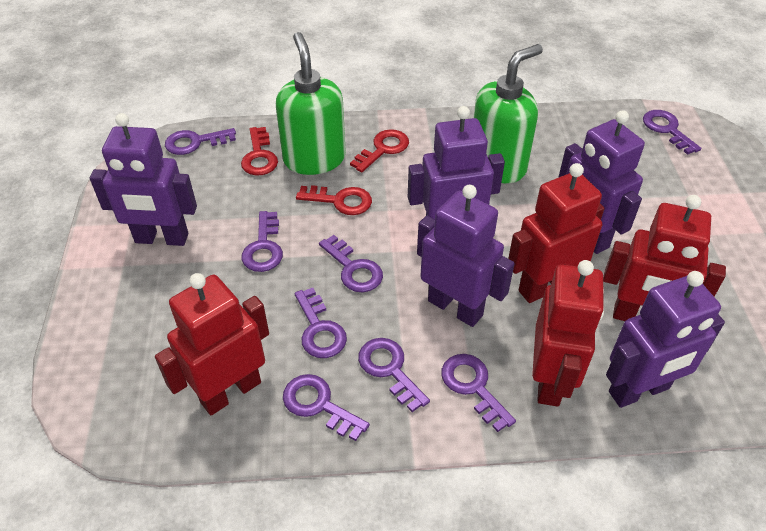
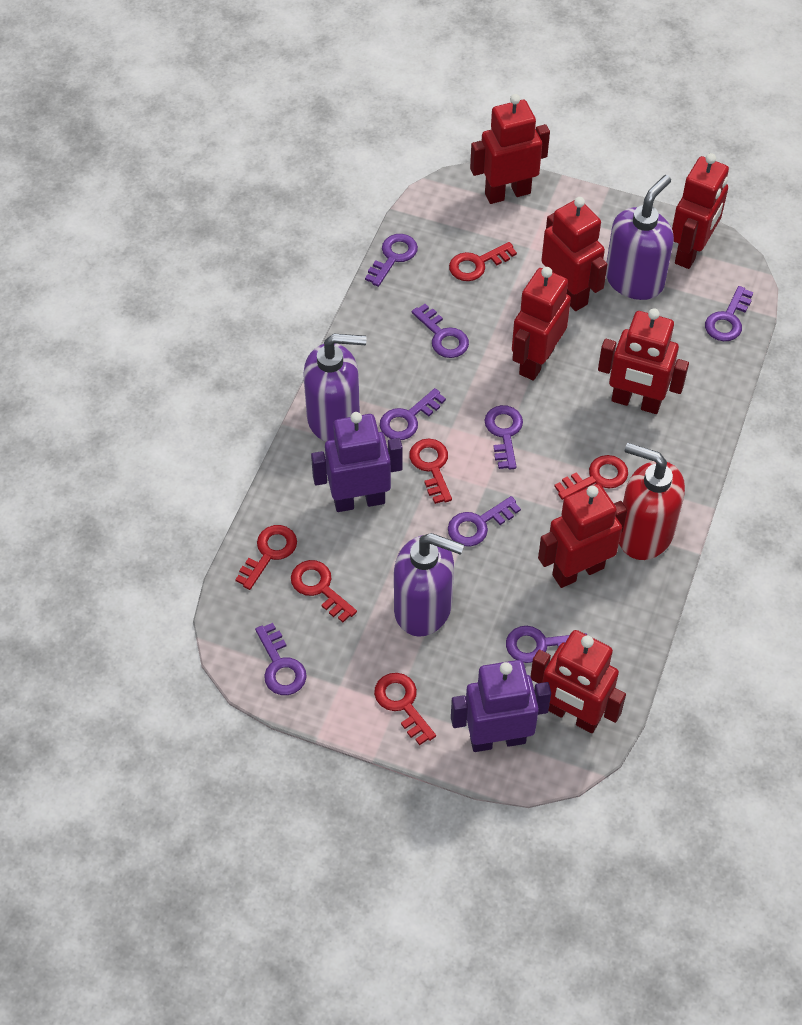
green soap dispenser: [276,32,346,175] [474,44,543,183] = 2 -> none = 0
purple robot: [90,113,197,246] [408,106,505,219] [417,185,515,327] [558,110,645,254] [606,271,725,408] = 5 -> [311,412,403,512] [451,660,551,752] = 2
purple soap dispenser: none = 0 -> [303,334,367,442] [394,533,464,637] [606,175,674,300] = 3
red key: [241,127,278,175] [296,185,372,215] [350,129,409,173] = 3 -> [235,525,297,590] [291,560,357,622] [374,673,436,745] [409,438,452,504] [449,242,517,281] [554,455,628,500] = 6
red robot: [155,273,269,415] [508,163,604,303] [532,260,604,407] [603,195,726,321] = 4 -> [470,94,550,204] [512,267,571,381] [530,630,626,733] [538,484,627,588] [541,197,608,311] [598,308,689,414] [672,153,729,269] = 7
red soap dispenser: none = 0 -> [619,443,685,560] = 1

